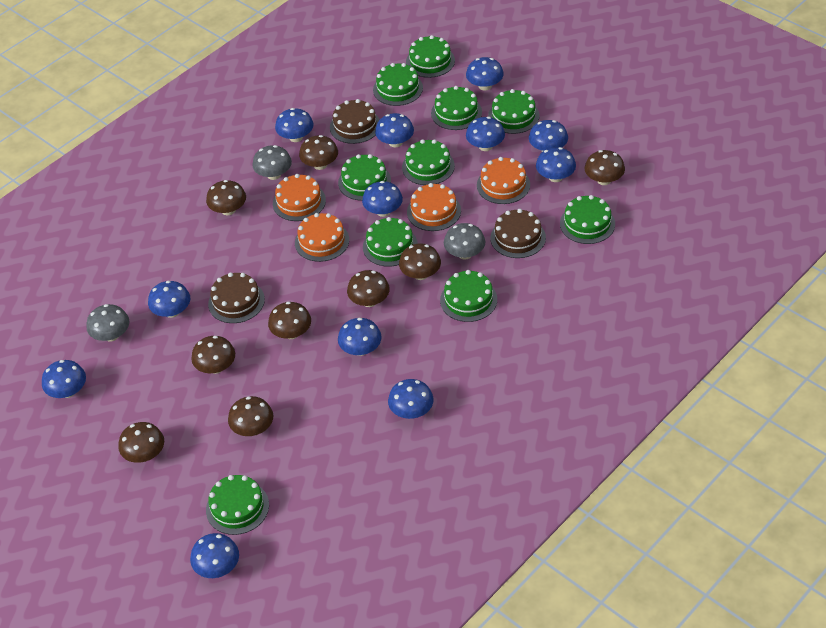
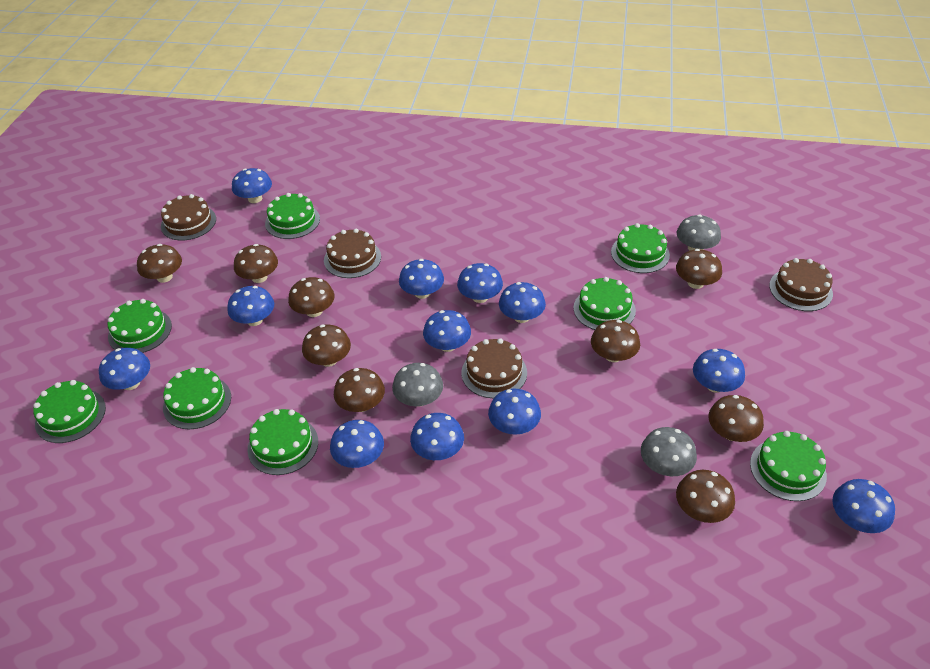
brown cake: [208,272,265,323] [330,99,380,144] [490,209,546,258] = 3 -> [161,194,216,241] [324,229,381,278] [462,338,527,398] [769,258,833,311] = 4
green cake: [206,475,269,535] [338,154,391,201] [363,217,418,267] [373,63,423,106] [402,139,455,185] [406,35,455,78] [431,86,482,130] [440,270,497,322] [488,89,540,134] [560,195,615,244] = 10 -> [33,380,106,443] [108,299,172,353] [163,367,231,429] [247,409,318,475] [265,193,320,239] [573,277,636,330] [611,223,670,273] [750,431,827,501] = 8
orange cake: [273,174,326,221] [295,213,349,262] [407,183,461,231] [477,157,530,204] = 4 -> none = 0

